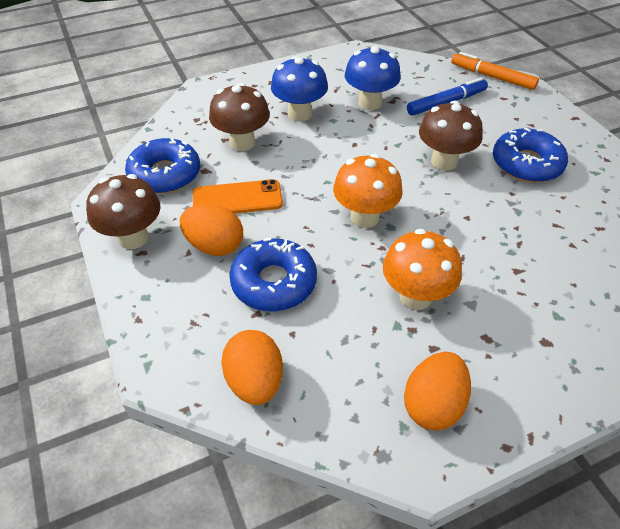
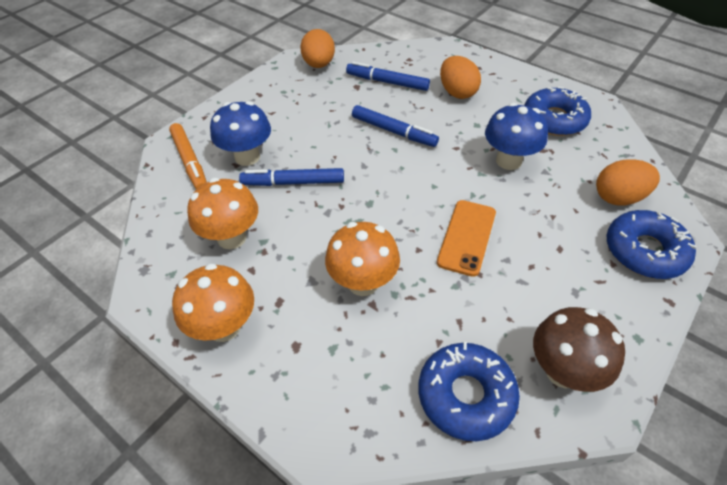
blue marker: [407,78,488,115] = 1 -> [239,168,344,186] [346,62,430,91] [352,105,439,147] = 3
brown mushroom: [86,174,161,249] [209,83,270,151] [419,101,483,171] = 3 -> [533,307,625,392] = 1
orange mushroom: [333,154,403,228] [383,229,462,310] = 2 -> [172,263,254,342] [187,178,258,249] [325,222,400,296] = 3

